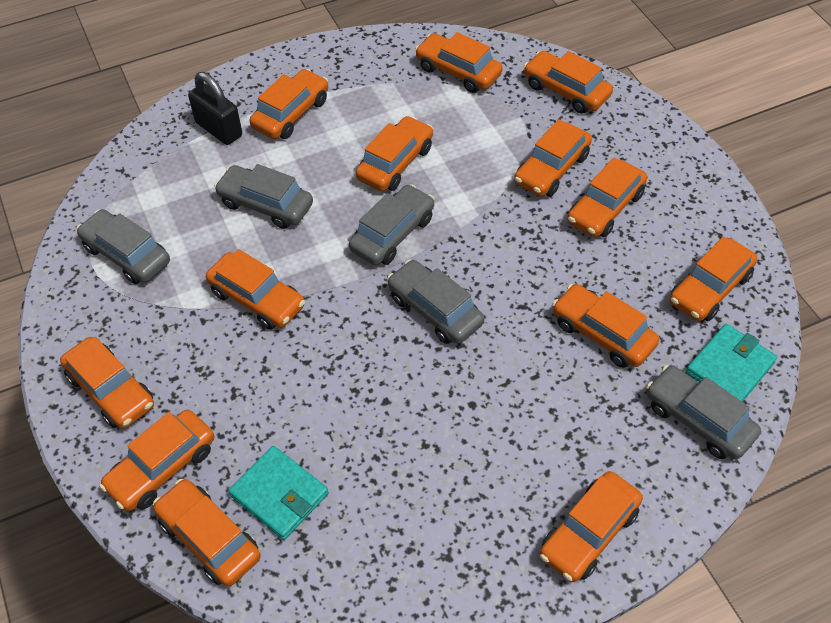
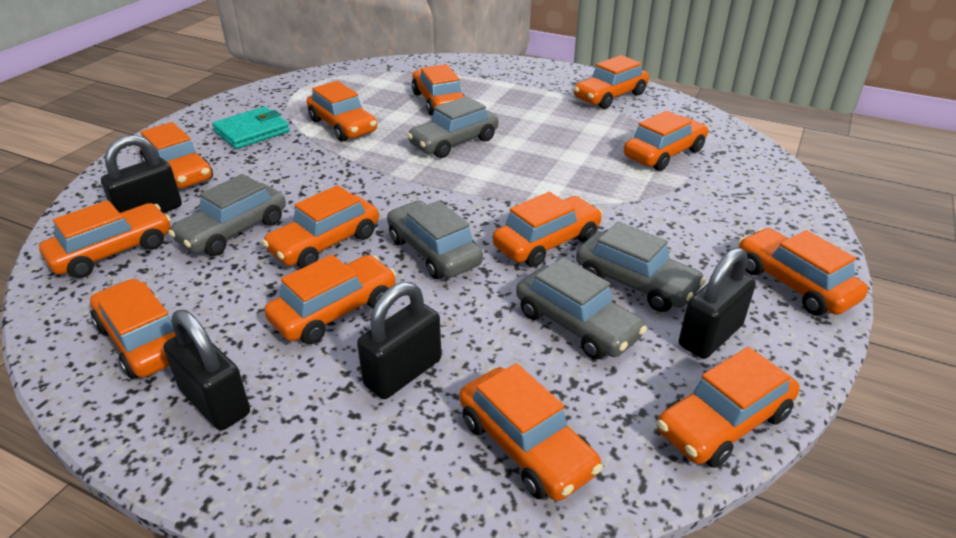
black padlock: [188,72,242,145] = 1 -> [101,135,182,213] [164,310,250,430] [357,282,442,399] [679,247,756,359] = 4
turquoise wallet: [228,446,329,540] [686,324,777,402] = 2 -> [212,107,290,149] = 1

